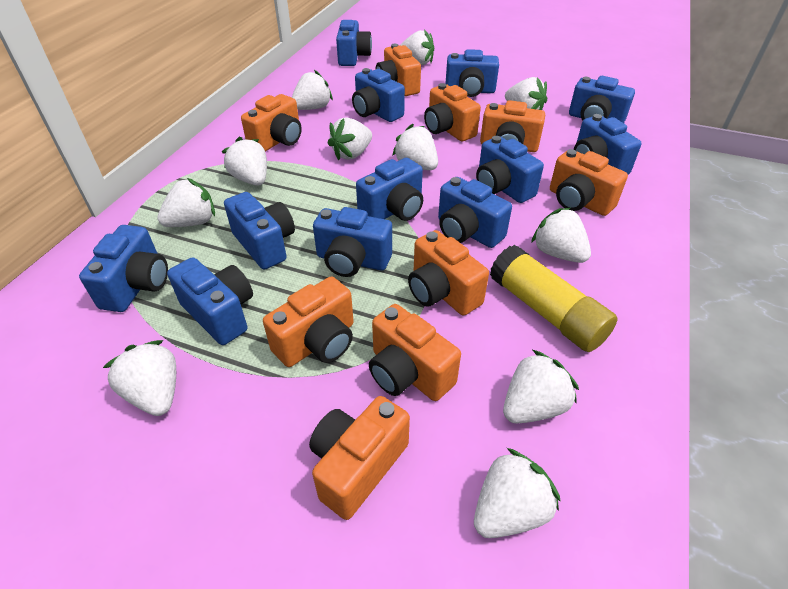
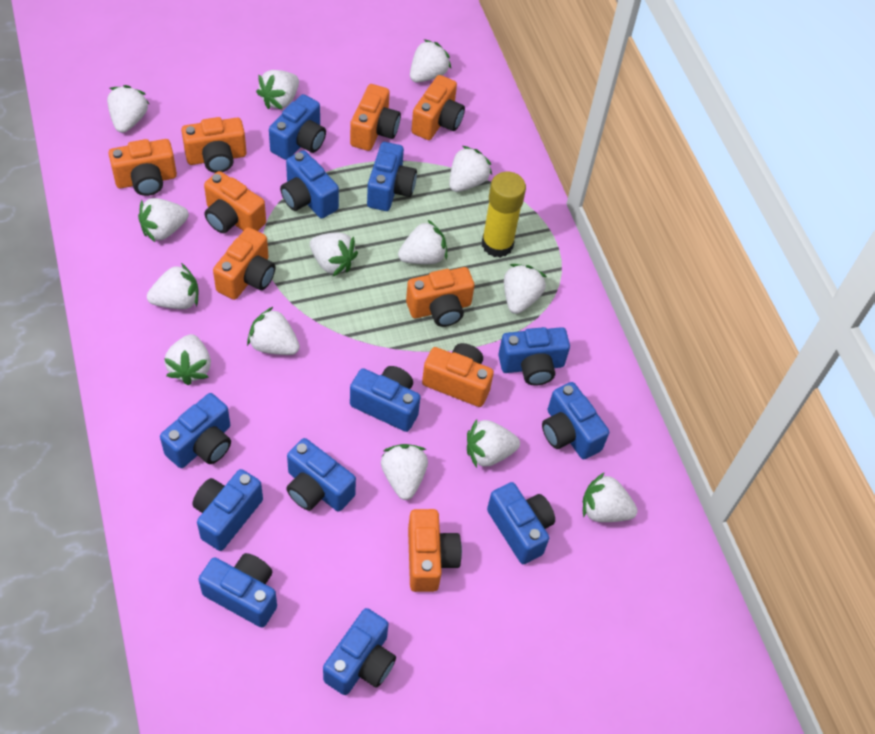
white strawberry: [103,340,176,416] [157,178,215,227] [221,137,267,186] [292,70,333,110] [327,117,372,161] [392,124,438,170] [400,30,434,65] [474,448,561,538] [503,350,579,423] [505,77,547,110] [531,208,591,263] = 11 -> [107,85,149,133] [138,198,189,242] [147,263,199,309] [164,334,211,385] [247,307,300,355] [256,70,299,110] [310,232,358,276] [381,444,428,500] [398,220,447,264] [410,39,451,82] [449,146,492,192] [467,419,520,468] [504,264,547,314] [583,472,638,522] = 14

